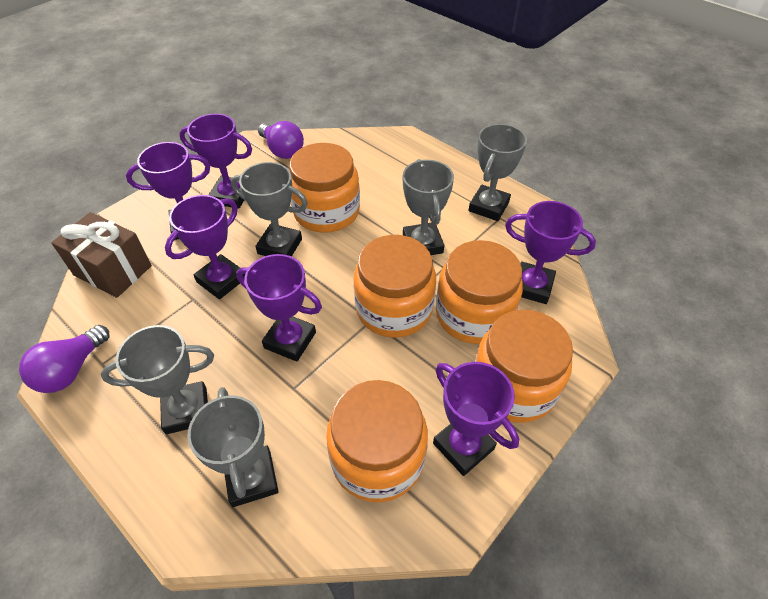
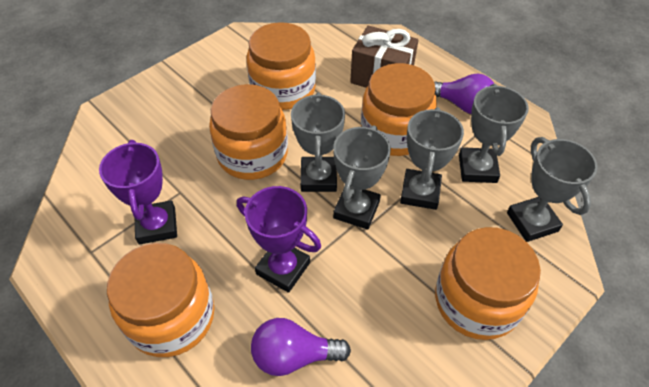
purple trophy: [126,142,210,240] [165,195,245,299] [179,114,252,208] [236,254,322,362] [433,362,519,476] [505,201,596,304] = 6 -> [99,140,177,245] [237,186,321,293] = 2

